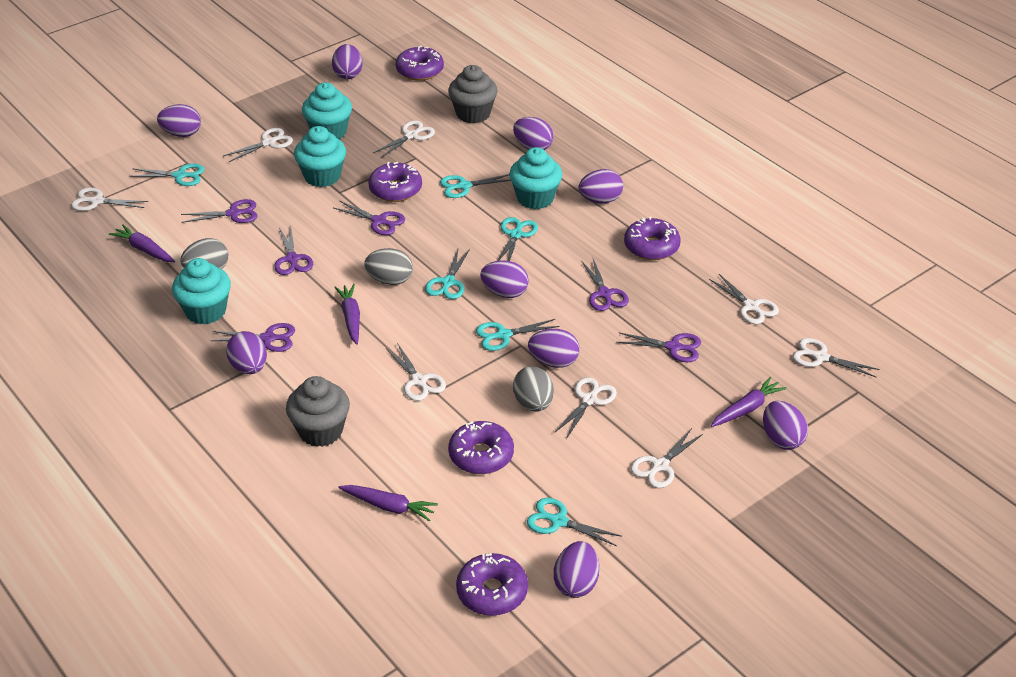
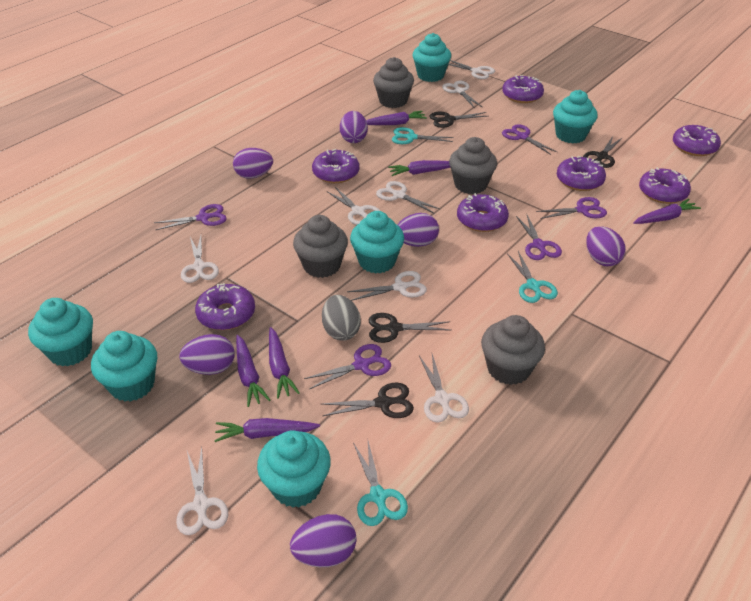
black scissors: none = 0 -> [322,383,414,418] [369,313,450,343] [429,112,488,128] [583,136,623,168] = 4
grey cupcake: [286,376,350,447] [448,65,498,124] = 2 -> [293,215,348,278] [373,57,414,108] [449,137,497,194] [481,315,545,385] = 4
grey egg: [180,238,228,270] [364,248,413,285] [513,366,554,412] = 3 -> [322,295,361,341] = 1
purple carrot: [109,224,175,262] [334,284,360,345] [338,485,438,521] [711,377,786,427] = 4 -> [214,418,320,442] [236,335,270,407] [269,327,300,399] [366,111,427,125] [388,160,451,176] [633,199,701,224] = 6
purple donut: [368,162,422,202] [396,46,444,81] [448,421,514,474] [456,553,528,616] [624,216,681,260] = 5 -> [195,283,255,330] [312,149,359,183] [457,193,509,232] [502,75,544,103] [557,156,606,191] [639,167,691,204] [673,125,721,156] = 7
purple egg: [157,104,201,137] [226,331,267,374] [332,44,362,79] [480,260,529,298] [513,117,554,150] [528,329,579,368] [554,541,599,598] [578,169,623,204] [763,401,808,450] = 9 -> [179,334,235,375] [233,148,273,179] [290,514,357,567] [340,111,368,143] [398,213,439,247] [586,226,626,266] = 6
purple scissors: [181,199,258,223] [211,323,295,352] [274,226,313,275] [334,201,405,235] [581,259,629,311] [616,332,701,362] = 6 -> [154,204,227,230] [304,344,391,389] [502,124,557,155] [516,215,562,260] [536,197,607,219] = 5
turquoise cupcake: [172,258,231,325] [294,126,346,187] [302,82,352,139] [509,147,562,209] = 4 -> [28,298,93,366] [91,331,157,402] [257,430,331,508] [350,211,404,274] [413,33,451,82] [553,90,598,144] = 6
turquoise scissors: [129,164,204,186] [425,249,470,299] [440,174,511,198] [476,319,560,351] [497,217,538,261] [527,498,622,546] = 6 -> [353,441,408,526] [392,127,454,144] [507,251,558,303] = 3

